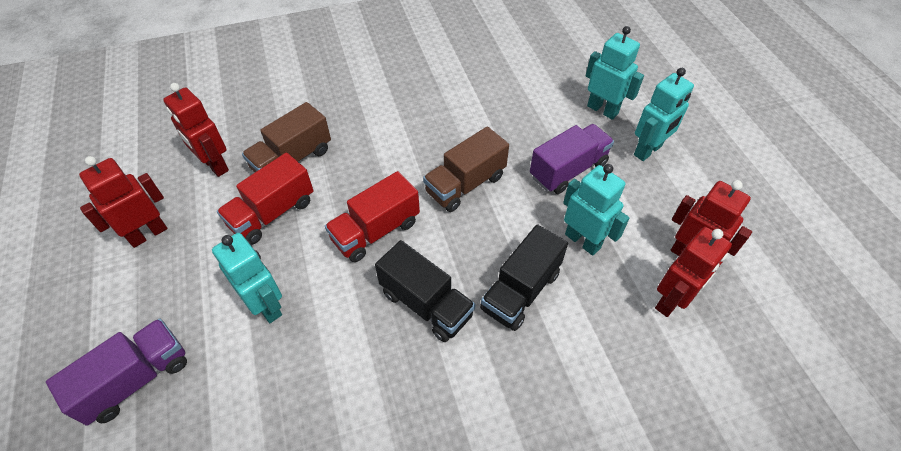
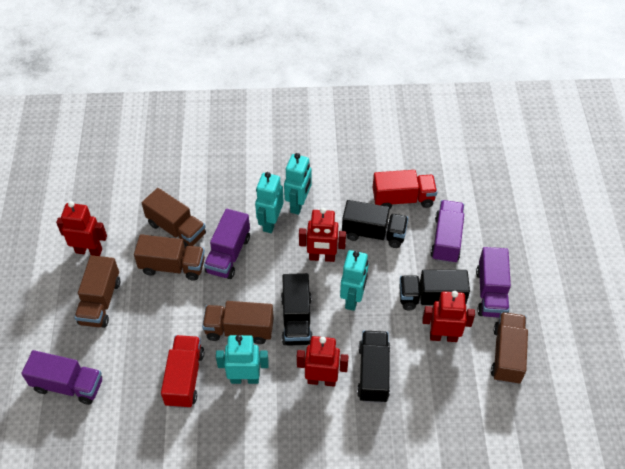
black truck: [375,240,475,342] [480,224,568,331] = 2 -> [281,273,313,346] [342,200,408,248] [357,331,390,403] [399,270,470,310] = 4
brown truck: [242,102,331,173] [423,127,509,212] = 2 -> [74,255,120,328] [134,234,205,281] [142,188,206,248] [202,301,274,344] [491,312,528,384] = 5
purple truck: [46,318,187,426] [530,124,614,194] = 2 -> [21,350,102,405] [204,209,250,279] [430,200,465,264] [476,247,511,317] = 4

